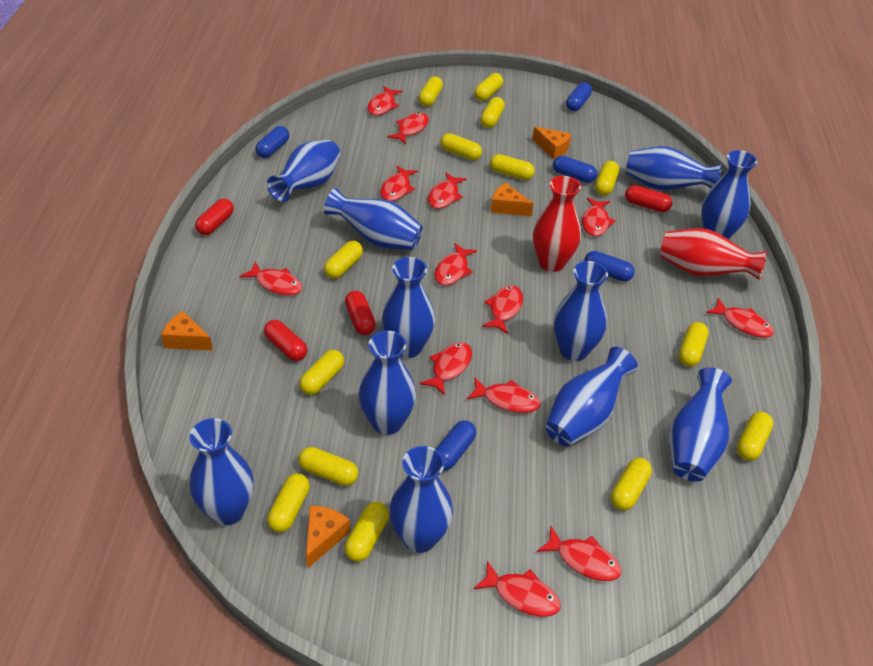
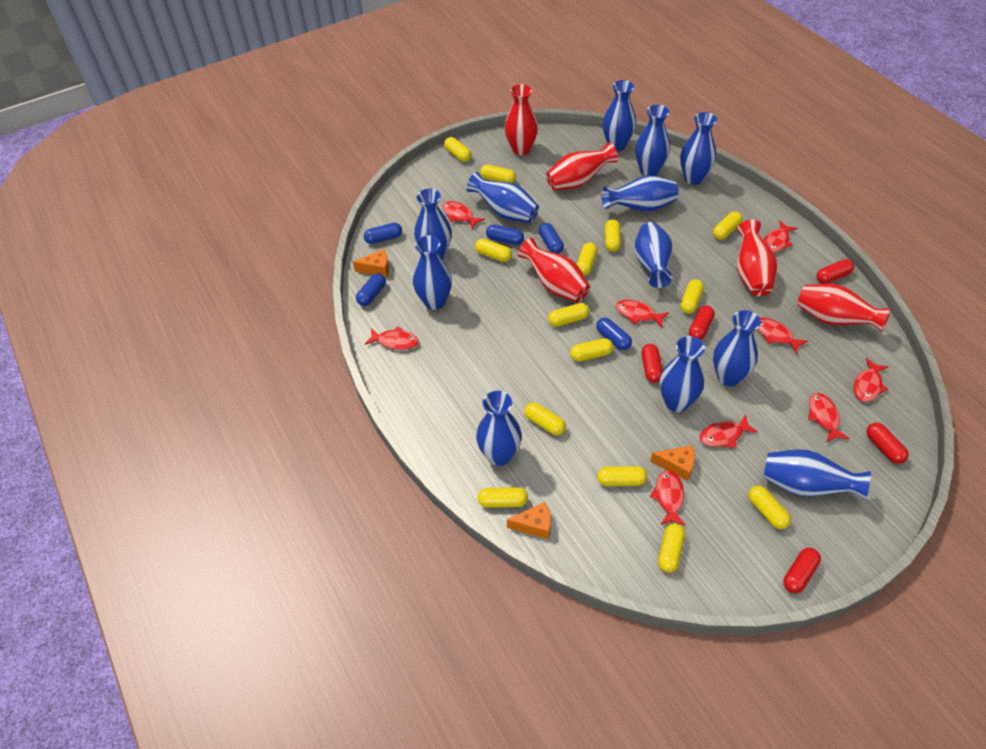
blue vase: [190,418,254,526] [267,140,340,202] [324,188,423,250] [359,331,416,435] [382,257,435,358] [389,446,453,553] [545,347,638,446] [554,261,608,361] [626,146,722,190] [669,367,732,482] [702,150,757,240] = 11 -> [413,236,452,310] [414,189,452,260] [466,172,539,223] [476,391,522,466] [602,176,679,212] [603,80,636,151] [634,222,673,288] [635,105,670,176] [660,336,705,412] [680,112,717,185] [713,310,761,386] [763,449,871,500] = 12
orange cheese: [161,311,213,351] [306,505,350,569] [491,183,534,217] [532,127,571,160] = 4 -> [353,249,389,277] [507,502,551,539] [650,446,695,481] = 3
red capsule: [195,198,234,235] [264,320,307,361] [345,291,376,335] [625,185,672,212] = 4 -> [641,344,663,383] [689,306,715,340] [783,548,821,593] [816,259,854,284] [866,423,909,464] = 5
red fish: [239,262,302,296] [367,86,403,116] [380,165,418,201] [387,112,429,144] [420,342,472,396] [428,172,467,209] [434,243,477,286] [466,377,541,413] [474,561,561,617] [482,285,523,334] [537,526,621,581] [582,197,616,236] [706,298,774,338] = 13 -> [365,327,419,350] [443,201,485,229] [616,300,669,327] [650,470,686,526] [700,414,758,448] [757,318,808,354] [763,221,798,253] [808,393,850,443] [854,358,889,402] = 9
red vase: [533,176,581,272] [660,228,767,280] = 2 -> [505,84,538,155] [518,238,590,302] [546,142,618,190] [737,220,777,296] [797,284,891,332] = 5

